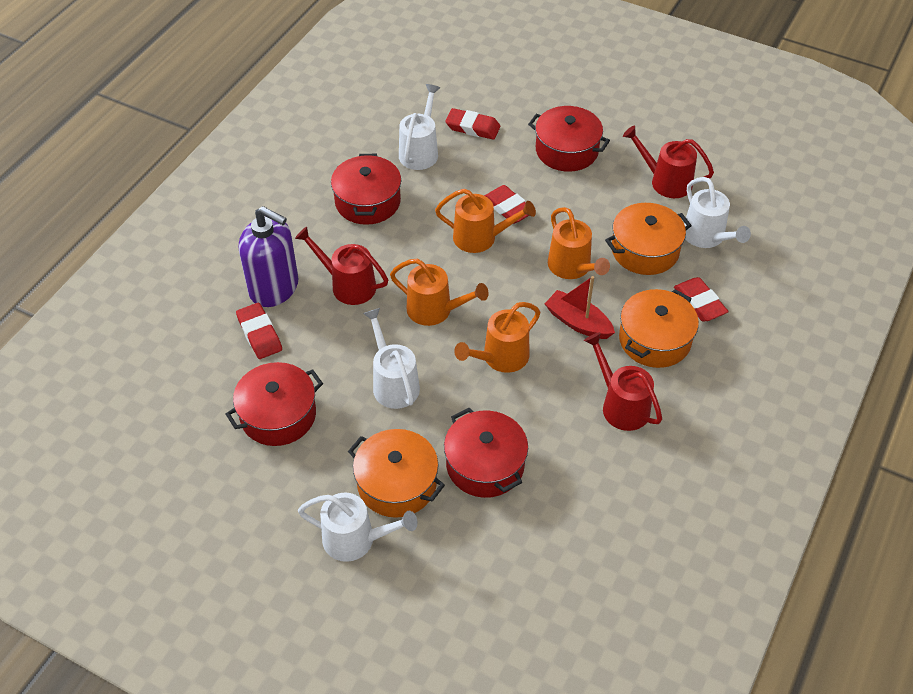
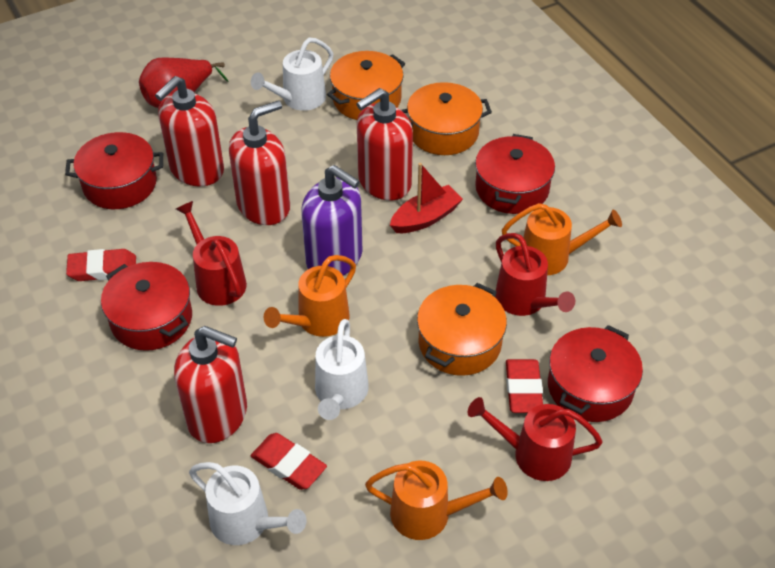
orange watering can: [390,259,489,326] [435,189,536,253] [454,302,540,373] [548,207,610,279] = 4 -> [264,255,356,337] [365,461,508,540] [502,203,622,275] = 3
red eraser: [236,303,282,359] [445,108,500,140] [484,185,529,224] [674,277,729,322] = 4 -> [66,249,136,281] [251,433,327,490] [506,359,543,413] = 3
red pear: none = 0 -> [139,57,229,108] = 1
red soap dispenser: none = 0 -> [155,76,224,186] [174,326,247,443] [229,100,290,225] [356,88,413,200] = 4
white watering can: [298,493,417,562] [363,308,420,409] [399,84,440,170] [684,177,751,248] = 4 -> [189,462,307,545] [251,38,333,111] [315,319,369,420] = 3

